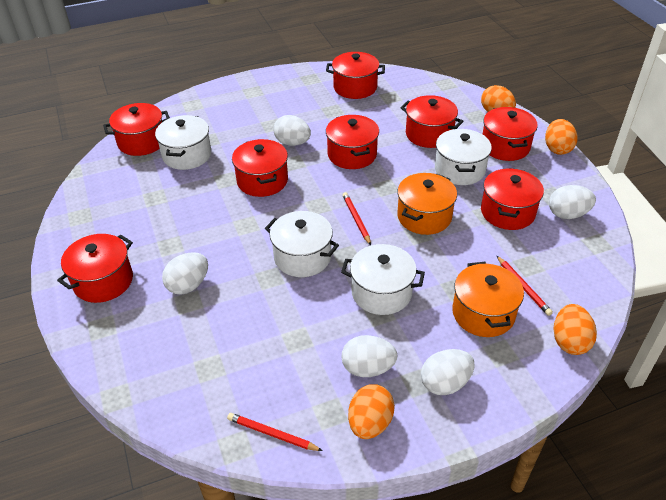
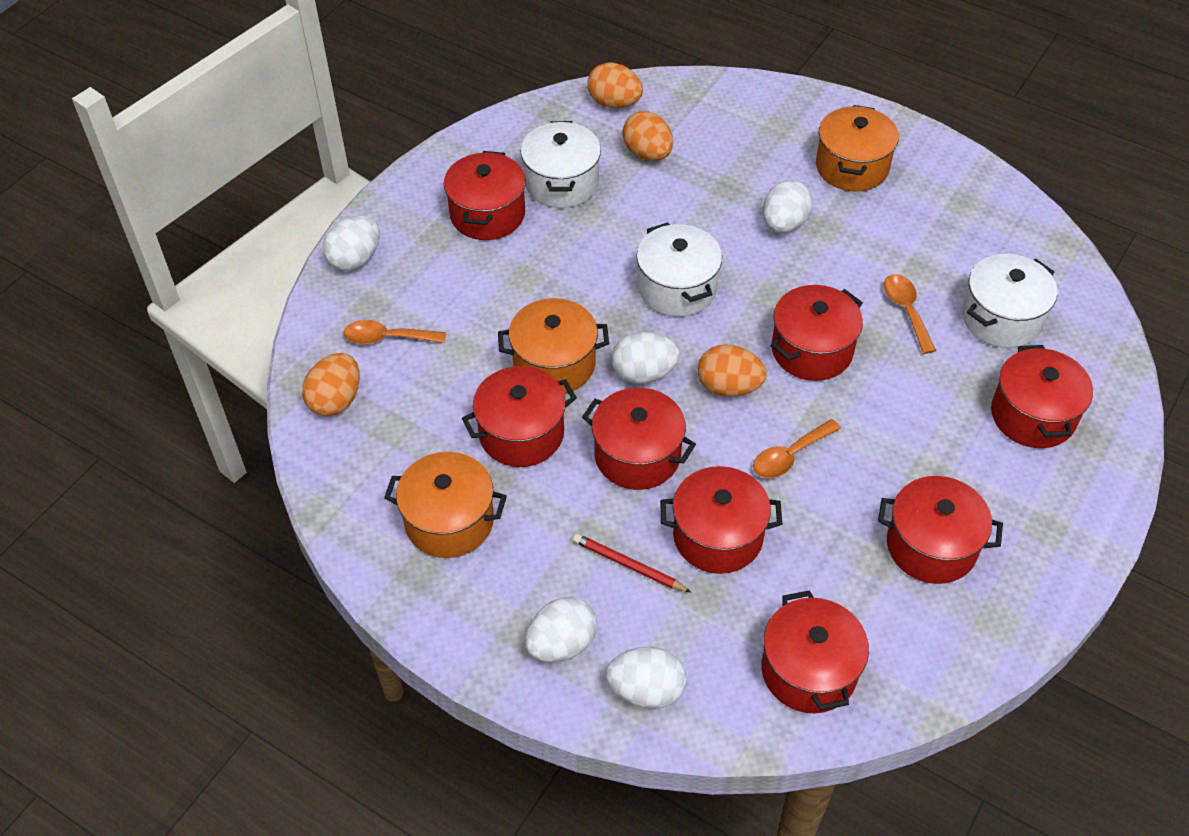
orange pot: [397,173,457,235] [452,262,524,337] = 2 -> [384,452,507,558] [498,298,609,394] [816,105,899,191] = 3
orange spoon: none = 0 -> [344,320,446,344] [753,419,841,478] [884,274,936,354] = 3
red pencil: [227,413,323,451] [342,192,371,245] [497,256,553,316] = 3 -> [573,533,691,592] = 1
white pot: [155,115,211,170] [265,211,339,277] [341,244,425,315] [435,129,492,185] = 4 -> [521,121,601,208] [636,222,722,317] [962,254,1057,348] = 3

